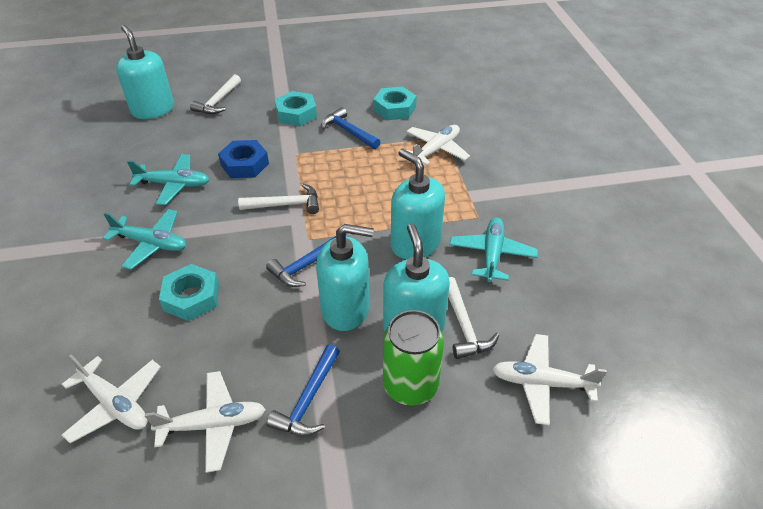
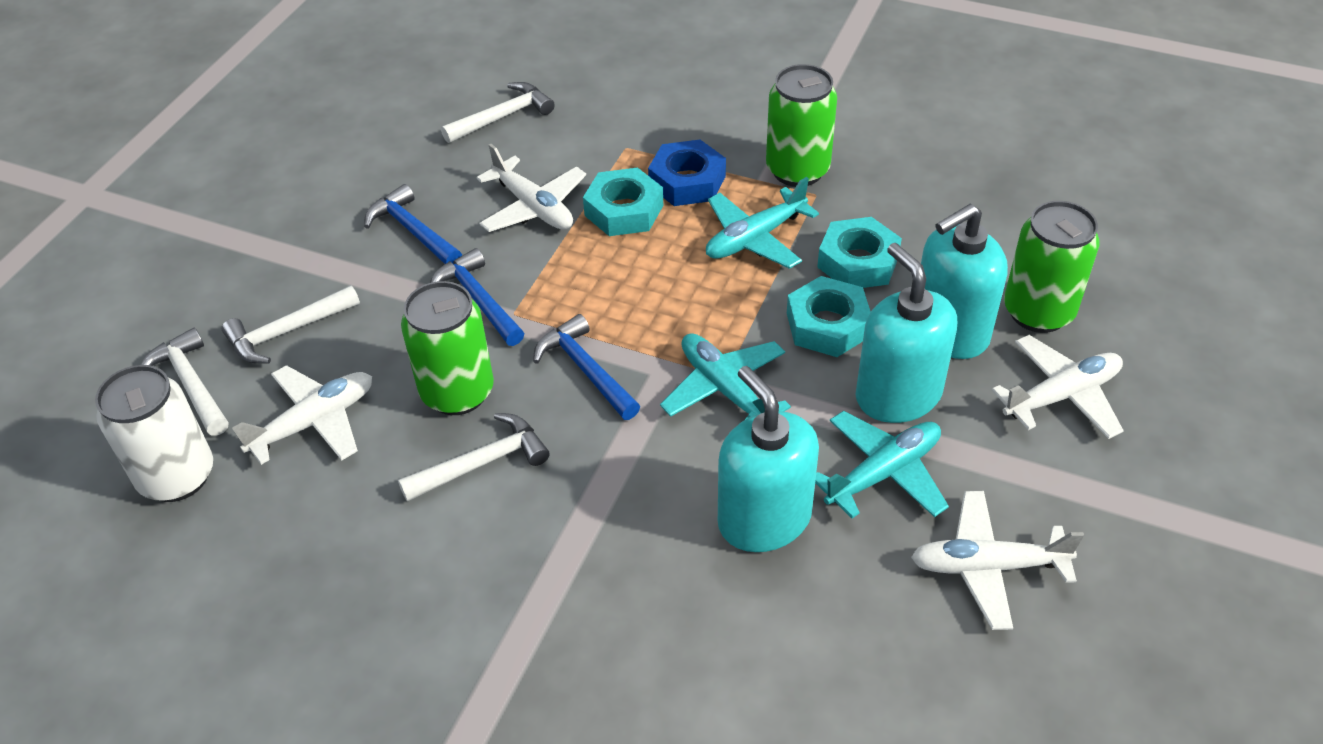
green can: [383,310,444,406] = 1 -> [401,281,494,415] [766,64,837,187] [1004,201,1099,333] = 3
turquoise soap dispenser: [116,25,174,119] [316,224,374,331] [383,224,450,332] [391,149,445,259] = 4 -> [718,366,819,552] [855,243,957,423] [921,204,1008,359] = 3
white can: none = 0 -> [95,365,213,502] = 1
white hammer: [190,74,241,114] [238,184,319,214] [448,277,499,359] = 3 -> [141,328,228,436] [222,285,360,364] [398,413,550,501] [441,82,555,143] = 4

